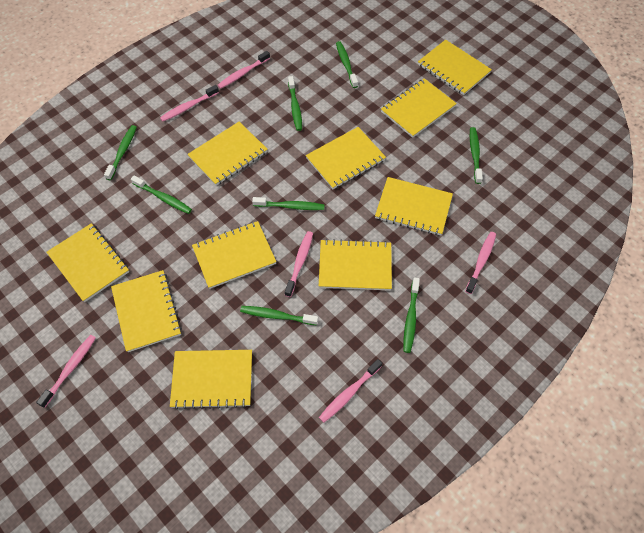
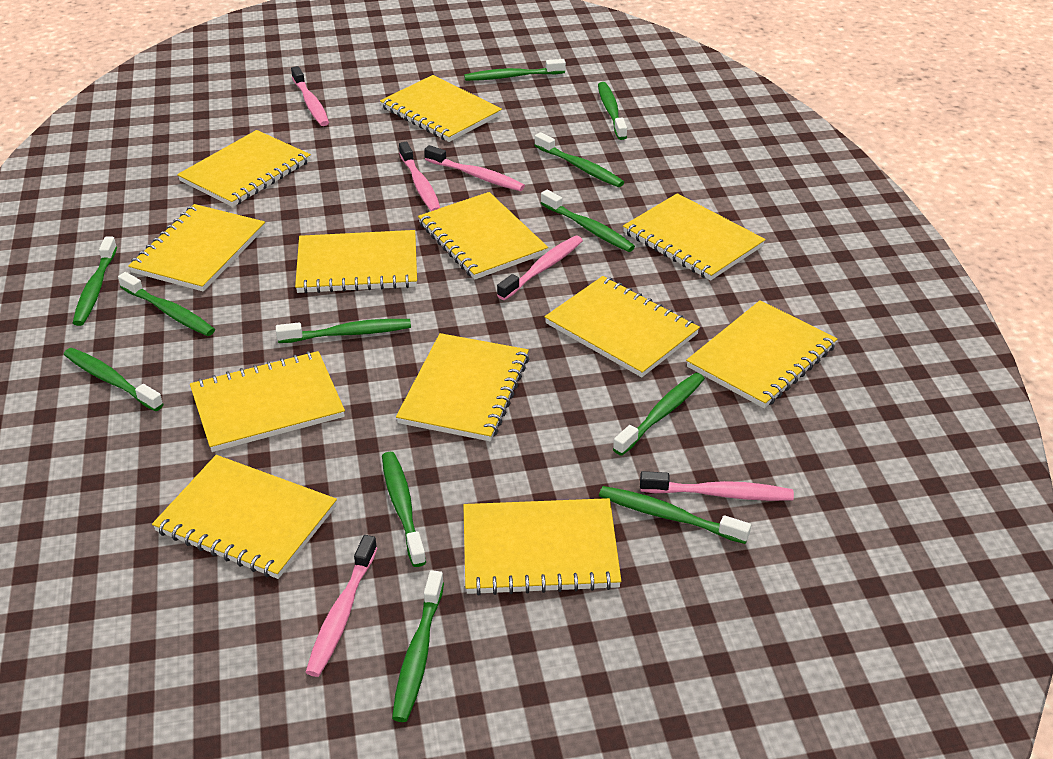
green toothbrush: [104,125,137,180] [131,176,192,214] [240,306,318,325] [252,197,325,210] [288,76,302,131] [336,41,358,88] [404,277,420,353] [470,127,483,184] = 8 -> [64,348,163,411] [73,237,117,326] [118,272,215,336] [276,319,411,343] [382,452,426,567] [392,570,444,722] [464,59,566,81] [534,132,624,187] [541,190,635,252] [598,82,627,140] [599,486,751,544] [613,373,705,456] = 12
yellow notebook: [47,223,129,302] [111,270,182,352] [170,350,252,409] [187,122,268,186] [192,221,276,289] [306,127,386,189] [319,239,392,290] [375,177,453,235] [381,78,457,138] [418,40,492,95] = 10 -> [128,204,265,292] [152,455,337,579] [177,130,311,207] [190,351,345,452] [295,230,417,293] [380,75,502,142] [396,333,529,441] [418,192,548,280] [463,498,621,596] [545,276,700,377] [623,193,766,281] [686,300,837,408] = 12

